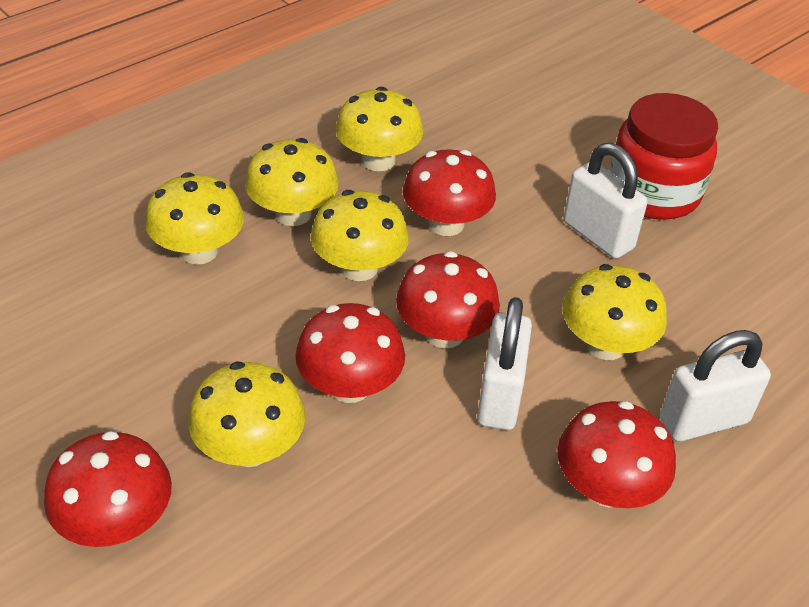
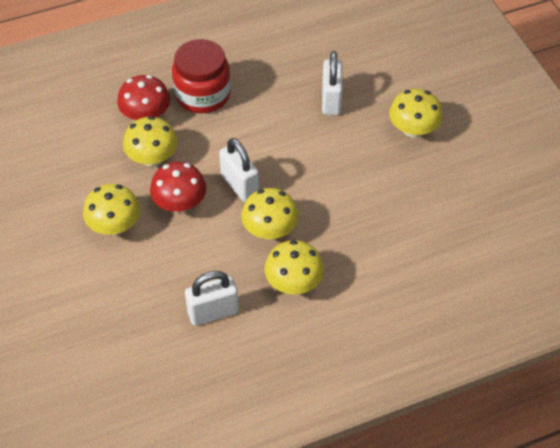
red mushroom: [44,431,172,547] [295,303,405,403] [396,251,500,349] [403,149,496,236] [557,401,676,508] = 5 -> [117,75,170,120] [150,162,206,213] = 2
yellow mushroom: [145,172,244,264] [188,362,305,467] [245,138,339,226] [311,190,409,281] [336,87,423,171] [563,264,667,360] = 6 -> [83,184,140,235] [123,116,178,167] [241,188,299,240] [265,240,324,294] [389,89,443,138] = 5

